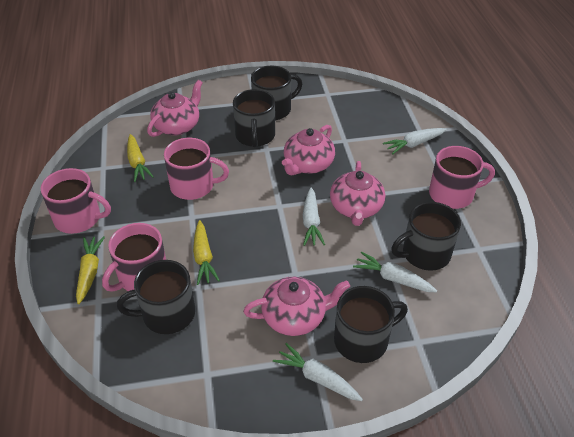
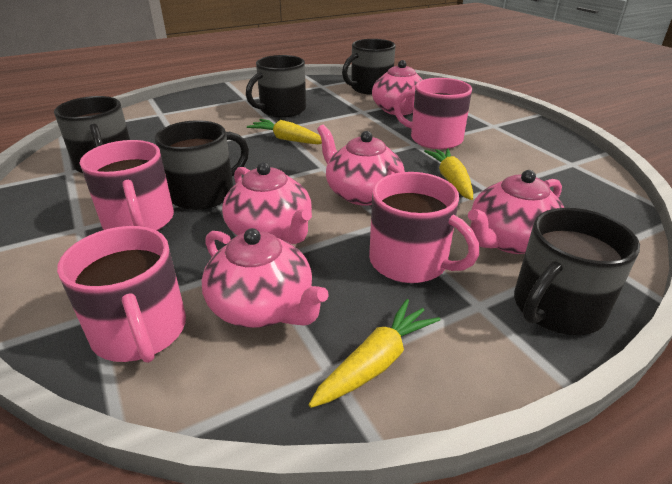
pink teapot: [147,80,203,137] [243,277,350,336] [282,125,335,175] [330,161,385,226] = 4 -> [202,228,329,328] [222,162,312,244] [317,125,405,206] [372,60,423,115] [468,170,564,254] = 5
white carrot: [273,343,363,401] [303,187,325,246] [353,251,437,292] [383,128,447,154] = 4 -> none = 0

